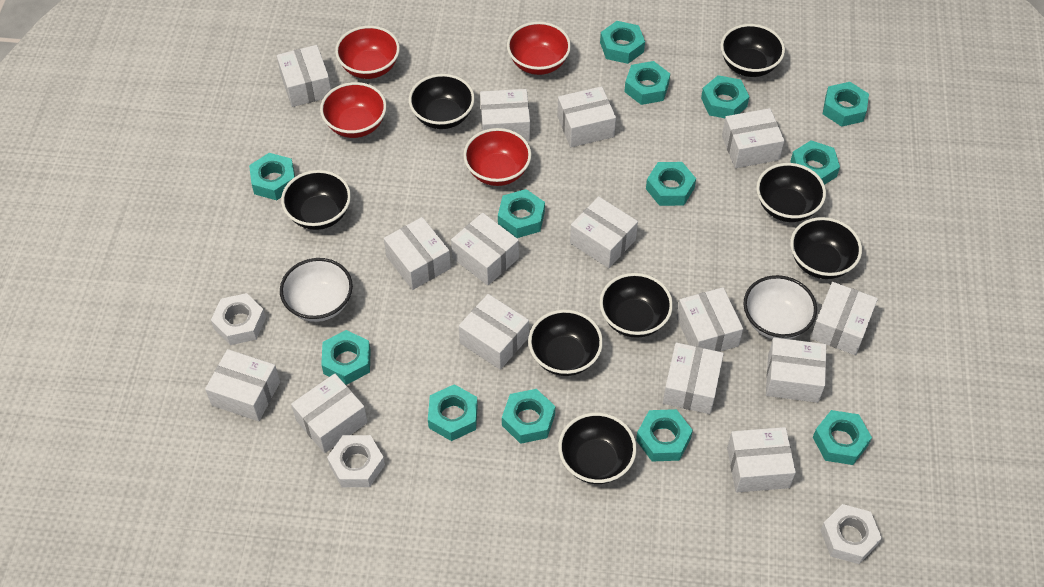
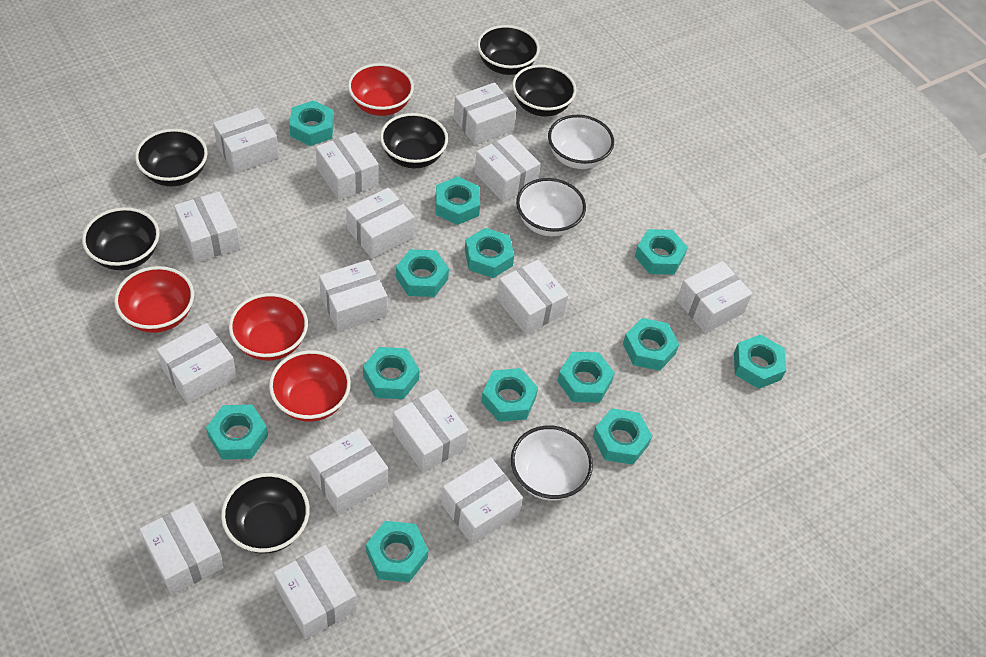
black bowl: [281,170,351,230] [409,74,475,129] [528,309,603,376] [558,412,637,484] [599,273,673,338] [721,24,785,77] [756,163,826,222] [790,217,862,279] = 8 -> [82,207,160,270] [135,129,208,186] [221,473,310,554] [380,113,448,168] [477,25,540,75] [512,65,577,116] = 6
white bowl: [280,258,353,322] [743,275,817,339] = 2 -> [511,425,593,501] [516,178,586,236] [548,115,614,169] = 3
white nut: [211,293,266,345] [327,435,385,487] [821,504,882,564] = 3 -> none = 0

